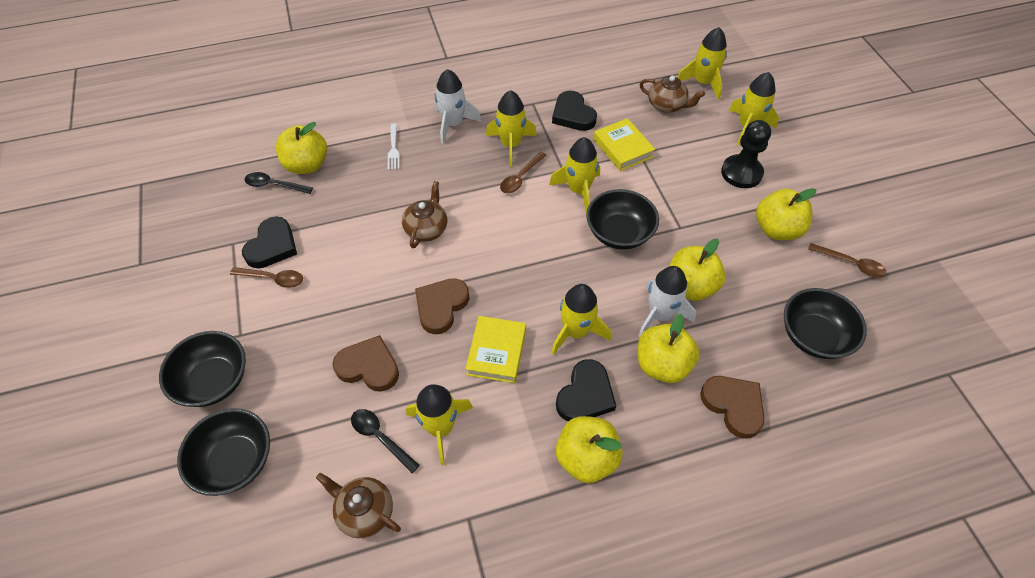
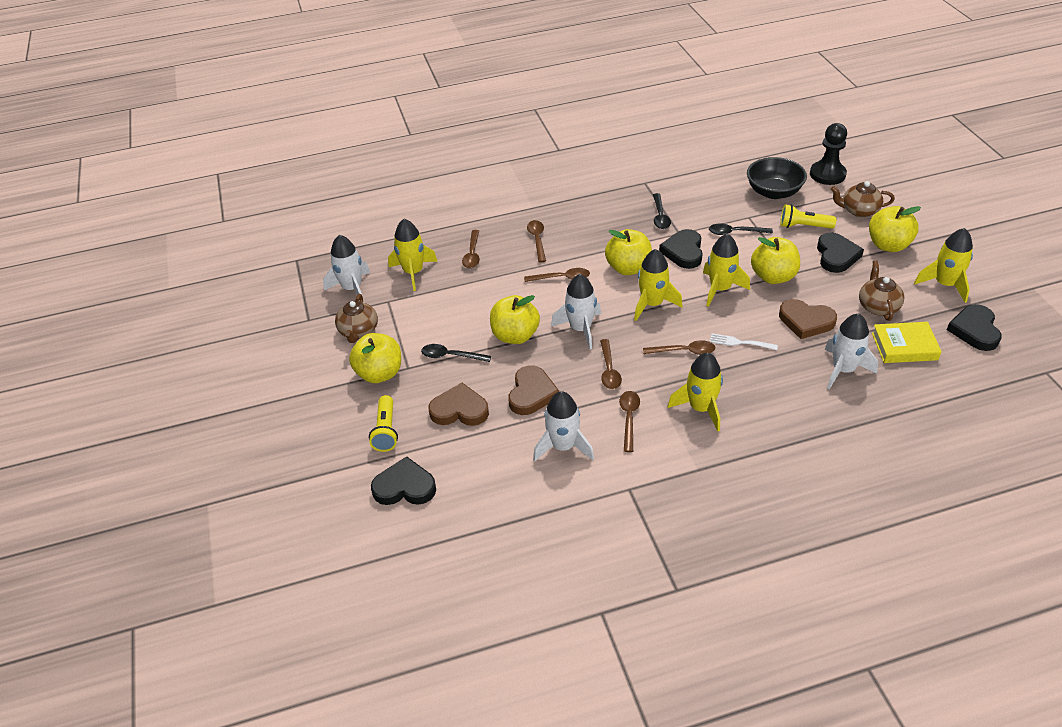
black bowl: [159,331,246,407] [177,408,270,496] [586,189,659,250] [784,288,867,359] = 4 -> [747,157,807,199] = 1
black heart: [242,217,297,269] [552,91,597,131] [556,359,616,421] = 3 -> [371,456,436,505] [659,229,703,269] [817,233,864,273] [947,304,1002,351] = 4
black spoon: [245,172,313,194] [351,409,420,473] = 2 -> [421,344,491,362] [653,193,671,229] [709,223,773,235] = 3
brown spoon: [230,267,303,288] [500,152,547,193] [808,243,887,278] = 3 -> [462,230,480,268] [524,268,590,282] [527,220,546,263] [600,339,622,389] [619,391,640,452] [643,340,715,355] = 6
white rocket: [435,69,481,144] [638,266,696,337] = 2 -> [323,235,370,303] [533,391,594,462] [551,274,601,349] [825,313,878,389] = 4
yellow book: [466,316,526,383] [594,118,655,171] = 2 -> [872,322,942,363] = 1
yellow flashlight: none = 0 -> [369,395,398,452] [780,204,836,229] = 2
yellow rocket: [406,384,473,465] [486,90,537,167] [549,137,600,214] [551,284,611,355] [678,27,727,100] [729,72,779,145] = 6 -> [388,219,438,291] [634,249,682,321] [668,353,723,432] [703,234,750,307] [914,228,973,303] = 5

